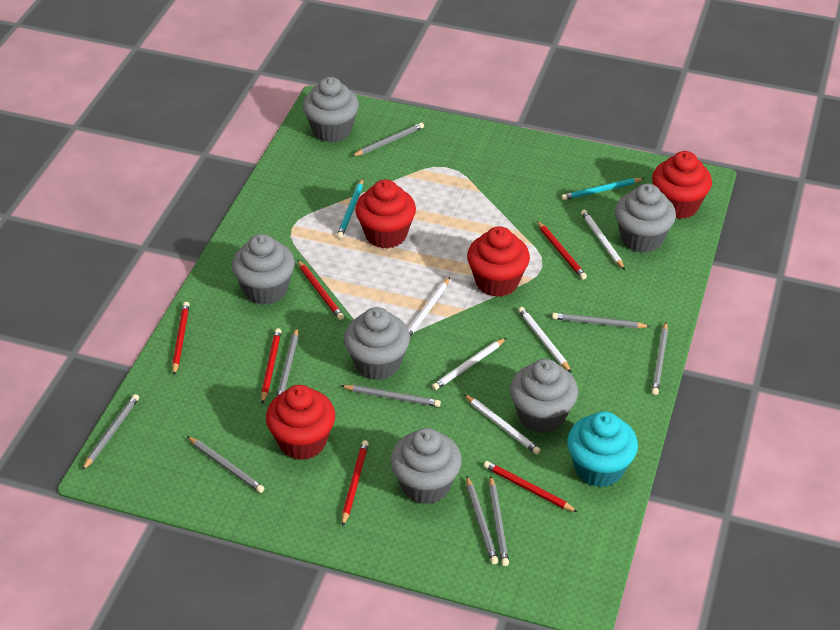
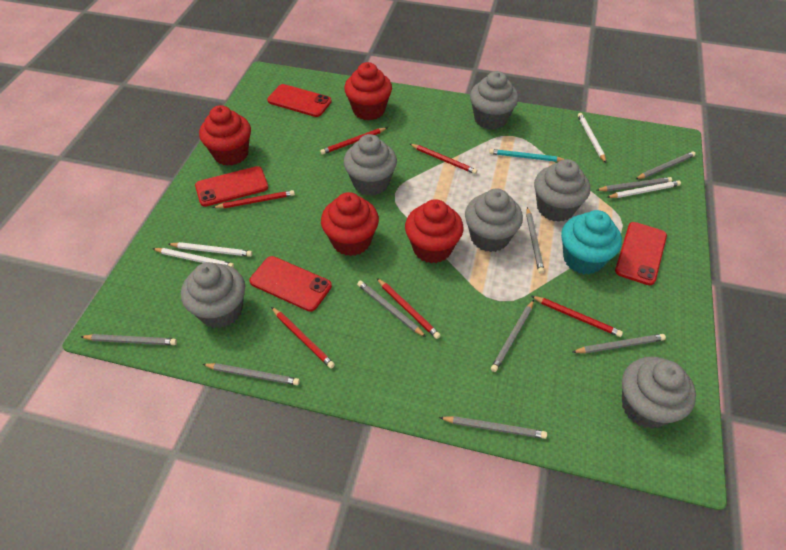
red phone: none = 0 -> [195,166,268,207] [250,256,332,312] [267,84,332,117] [615,222,667,285] = 4
turquoise pencil: [337,179,363,239] [561,178,645,200] = 2 -> [489,149,564,162] = 1
white pencil: [408,277,450,337] [432,338,506,390] [464,394,540,454] [518,307,571,372] [581,210,625,270] = 5 -> [152,248,234,268] [168,242,252,257] [578,113,606,163] [607,180,681,198] = 4

